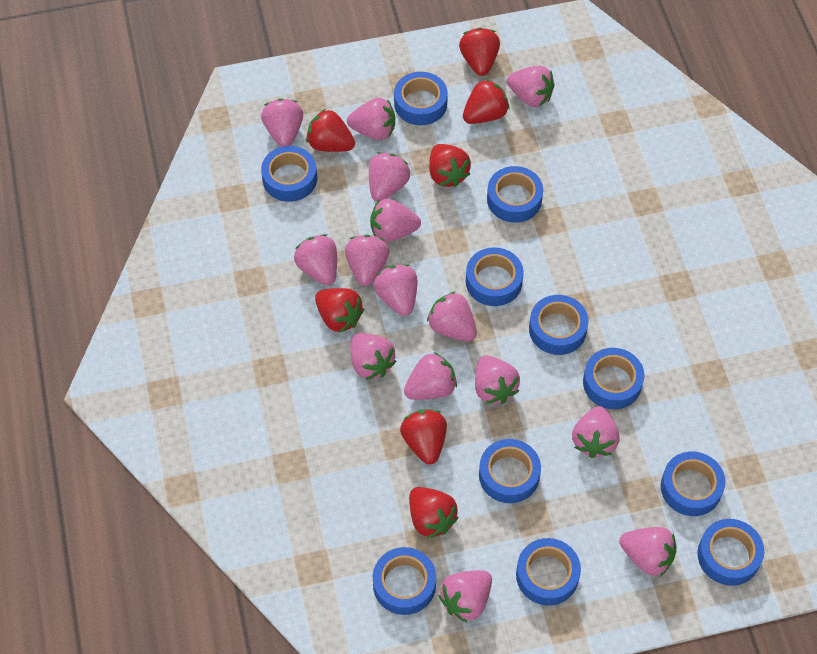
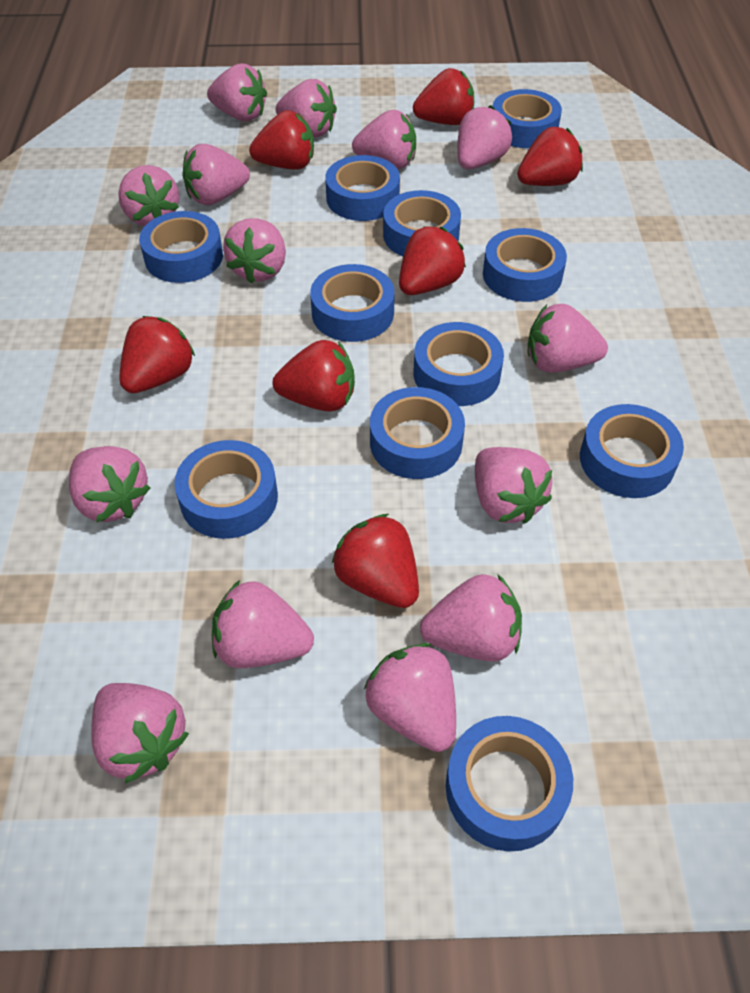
pink strawberry: [261,99,303,147] [294,234,337,285] [345,235,389,286] [347,98,395,140] [350,333,396,380] [369,152,410,202] [370,198,421,242] [374,264,417,316] [404,352,457,400] [427,291,477,341] [439,570,492,623] [475,356,520,404] [507,66,555,107] [572,406,619,458] [620,527,676,576] = 15 -> [69,446,150,523] [91,683,189,783] [118,165,179,226] [182,144,250,205] [207,64,267,121] [212,580,314,668] [223,218,286,284] [276,79,337,137] [352,110,416,169] [364,643,456,752] [420,574,522,662] [457,105,512,169] [475,447,552,524] [528,304,608,372] = 14

